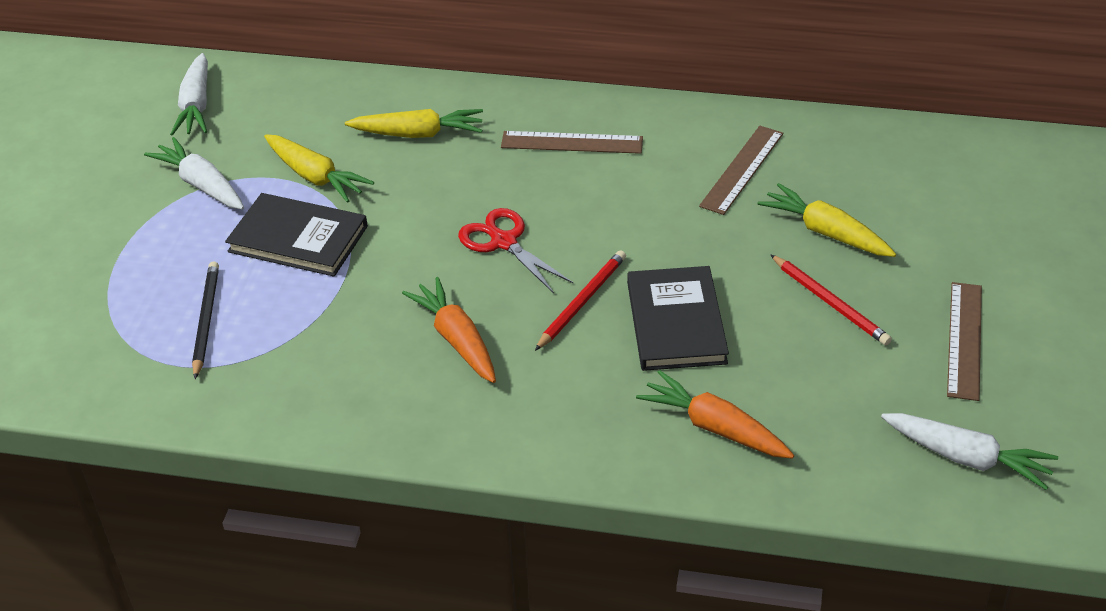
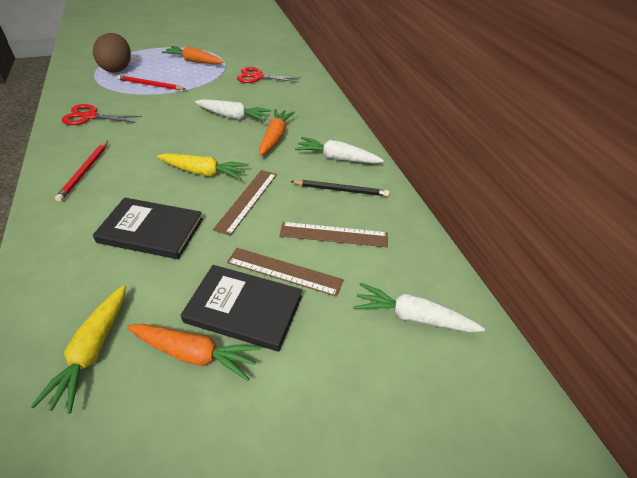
brown egg: none = 0 -> [93,33,131,72] = 1
orange carrot: [402,277,496,383] [636,370,794,459] = 2 -> [127,324,262,381] [161,46,223,64] [259,109,295,156] = 3
red scissors: [458,208,573,293] = 1 -> [61,104,142,125] [237,67,301,83] = 2
yellow carrot: [264,134,374,203] [345,109,483,138] [757,183,896,257] = 3 -> [31,285,126,414] [157,153,249,180] = 2

